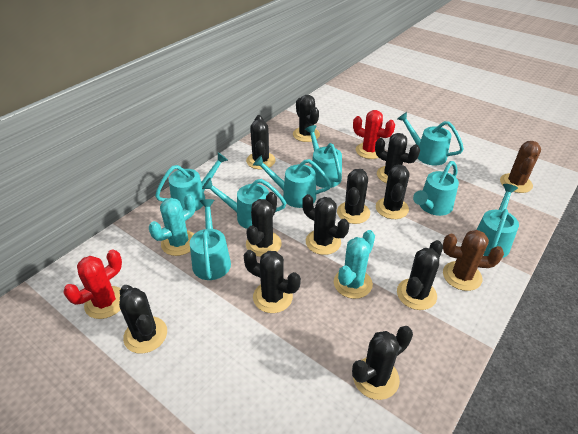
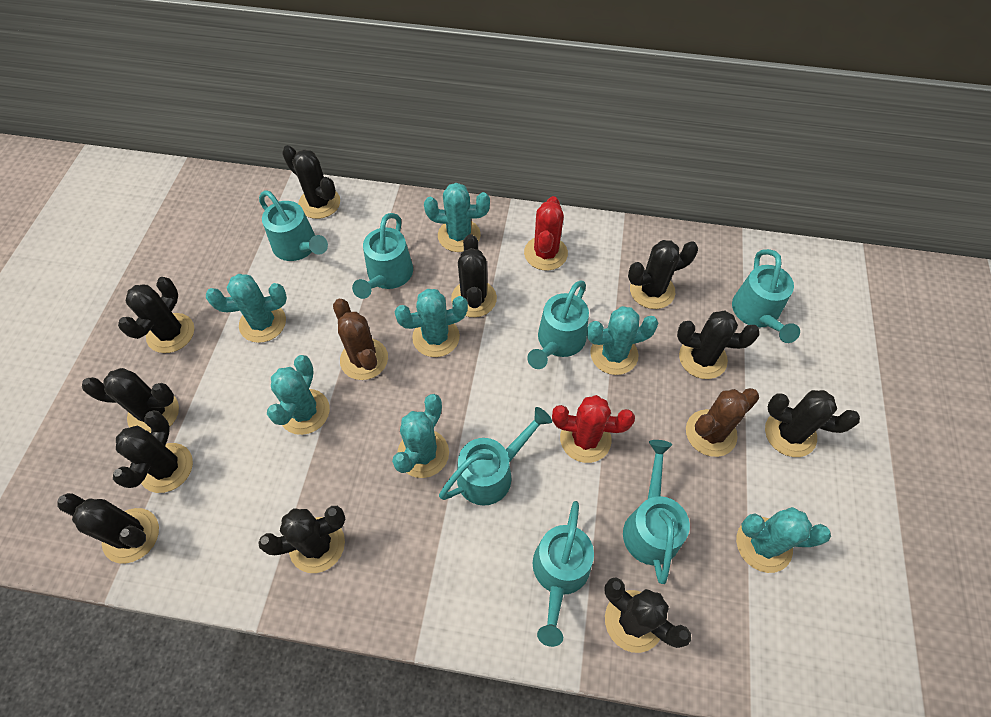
turquoise cactus: [149,194,196,256] [334,230,375,299] = 2 -> [206,274,287,343] [267,355,330,435] [392,394,449,478] [395,289,468,357] [424,183,490,252] [587,306,658,375] [736,507,831,573] = 7
turquoise watering can: [155,152,228,211] [190,199,231,280] [202,178,286,229] [253,155,331,208] [305,125,342,188] [397,112,464,166] [413,161,459,216] [476,184,519,258] = 8 -> [259,190,328,261] [352,213,413,299] [439,407,552,506] [527,280,589,369] [533,501,594,647] [623,440,690,584] [732,249,800,343] = 7

